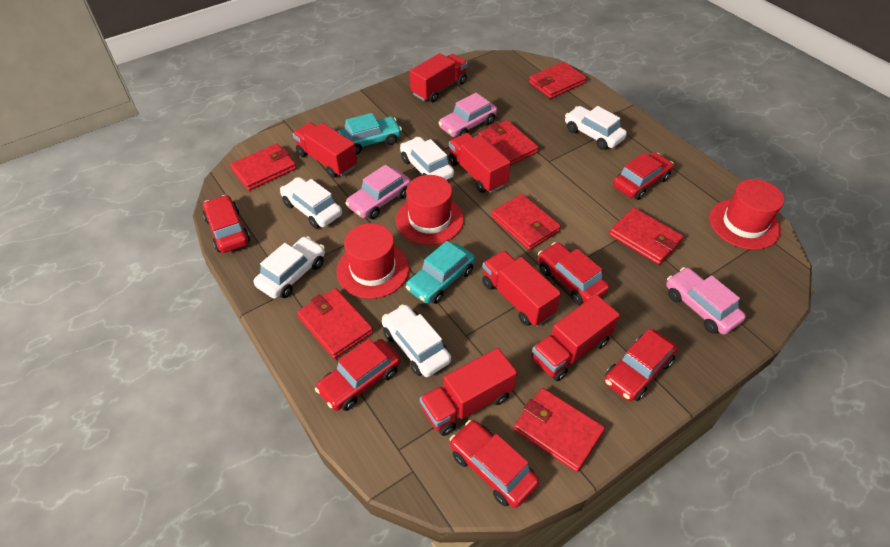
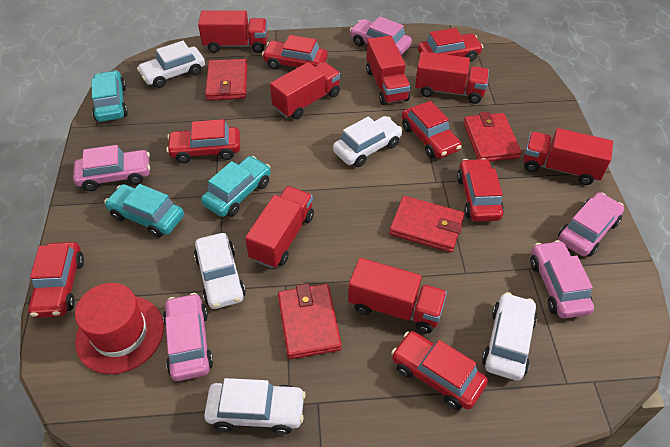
pink car: [345,165,411,219] [439,93,497,137] [666,267,746,335] = 3 -> [73,145,150,191] [163,293,213,381] [350,16,412,55] [530,240,594,319] [558,192,624,257] = 5
red car: [203,195,250,253] [315,339,400,411] [449,420,539,508] [538,242,609,305] [604,329,678,401] [613,152,673,200] = 6 -> [28,242,84,318] [166,119,240,163] [262,35,328,69] [391,331,488,410] [402,101,462,159] [418,28,483,62] [457,158,504,222] = 7
red hat: [336,223,409,299] [396,175,464,245] [709,179,784,250] = 3 -> [75,283,164,374] = 1
red truck: [293,122,357,178] [410,53,468,102] [420,348,517,436] [449,133,510,193] [482,250,561,326] [531,295,620,381] = 6 -> [198,10,268,53] [245,186,314,268] [270,62,341,119] [348,258,447,333] [366,36,411,105] [415,52,489,104] [523,128,613,185] = 7
red wallet: [230,143,296,191] [297,288,373,359] [478,120,539,166] [491,194,561,250] [514,388,605,472] [529,62,586,99] [609,208,684,265] = 7 -> [205,59,247,100] [278,284,342,359] [389,196,464,252] [463,112,522,162] = 4
turquoise car: [337,113,402,154] [406,241,475,304] = 2 -> [92,70,128,122] [104,184,184,238] [201,156,271,217] = 3

